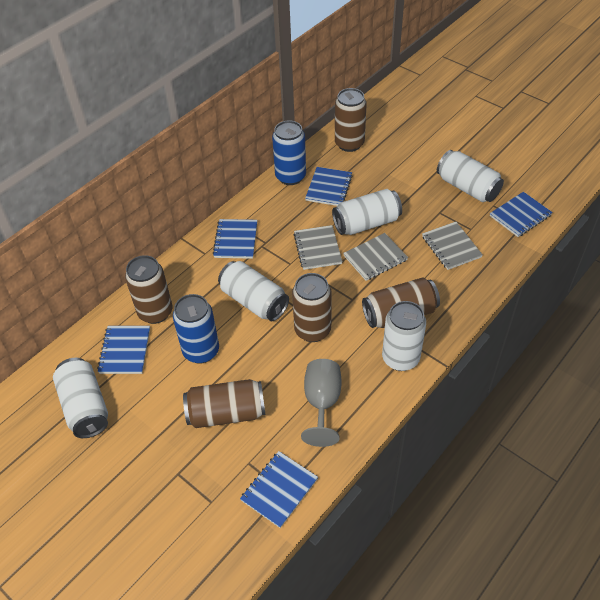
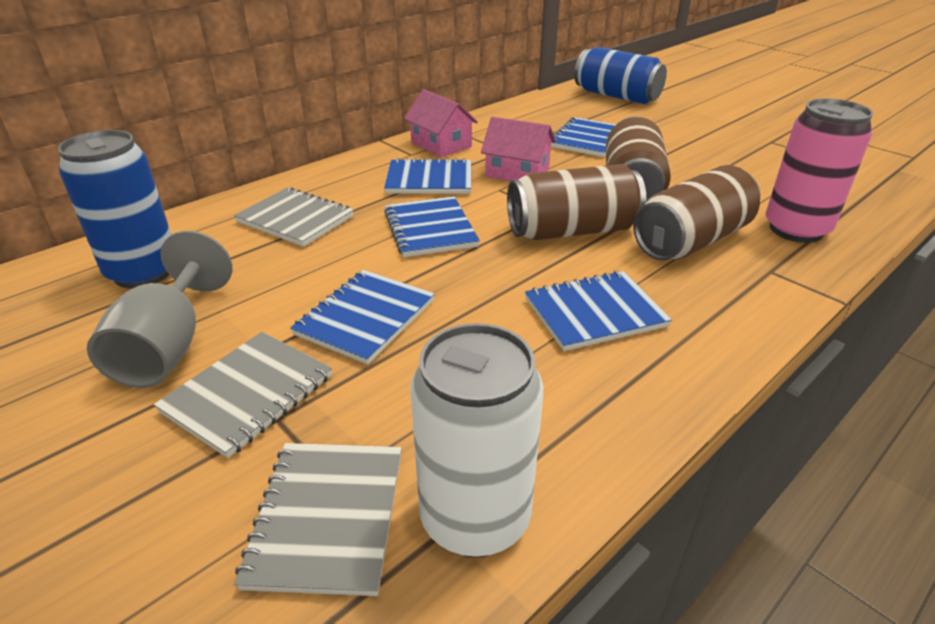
brown can: [125,255,172,324] [183,379,265,428] [292,273,332,342] [335,88,367,152] [362,278,440,328] = 5 -> [507,164,646,240] [606,116,671,201] [633,165,760,260] = 3
pink can: none = 0 -> [766,98,873,243] = 1
pink house: none = 0 -> [404,89,478,157] [481,117,556,181] = 2
white can: [53,358,108,438] [218,261,289,321] [332,189,402,235] [382,301,426,371] [437,150,504,202] = 5 -> [410,323,543,557] = 1

